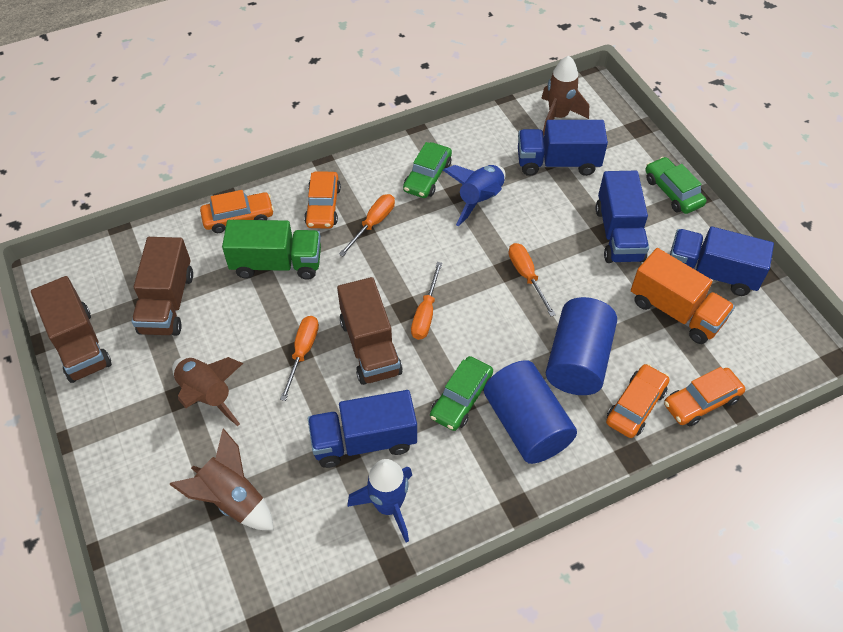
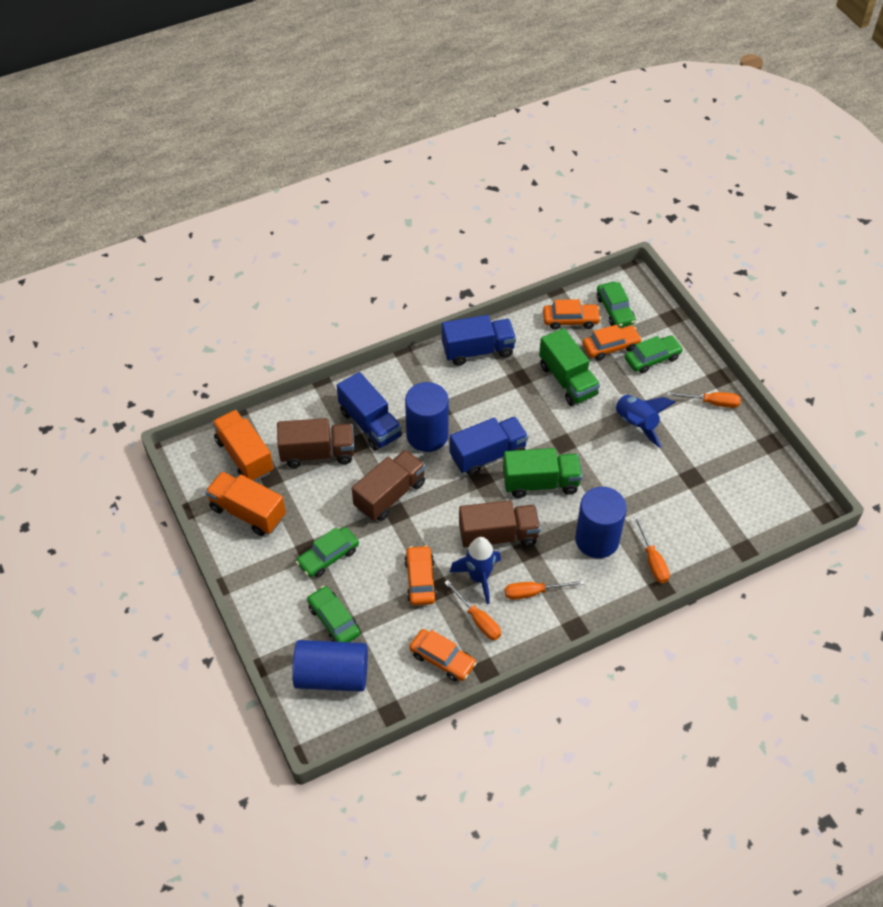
blue cylinder: [484,360,577,464] [546,297,617,395] = 2 -> [292,640,368,692] [405,382,449,452] [575,487,627,558] = 3
blue truck: [308,390,417,468] [518,120,608,176] [596,171,649,263] [670,227,774,296] = 4 -> [337,372,402,451] [442,315,516,366] [450,417,528,476] = 3
brown rocket: [169,428,274,530] [172,357,243,426] [541,56,589,135] = 3 -> none = 0
green car: [403,142,452,198] [430,356,493,431] [645,157,707,214] = 3 -> [296,527,359,577] [307,586,360,642] [597,282,636,328] [625,335,683,373] = 4
green truck: [222,220,321,280] = 1 -> [503,448,582,498] [539,328,600,406] = 2
orange truck: [631,248,735,344] = 1 -> [205,471,286,536] [212,410,273,481] = 2

